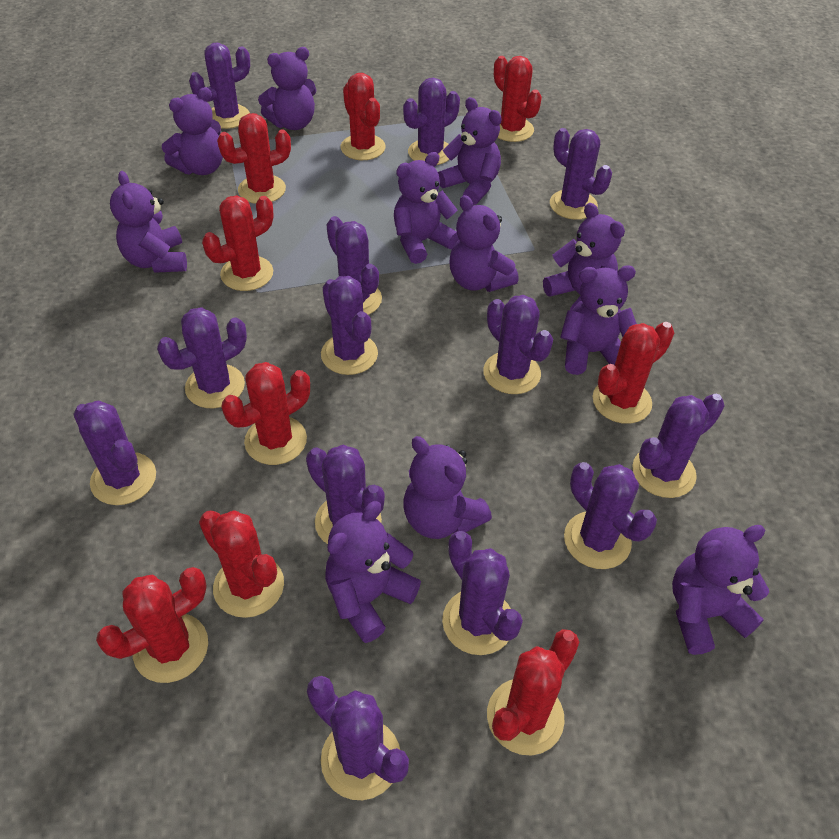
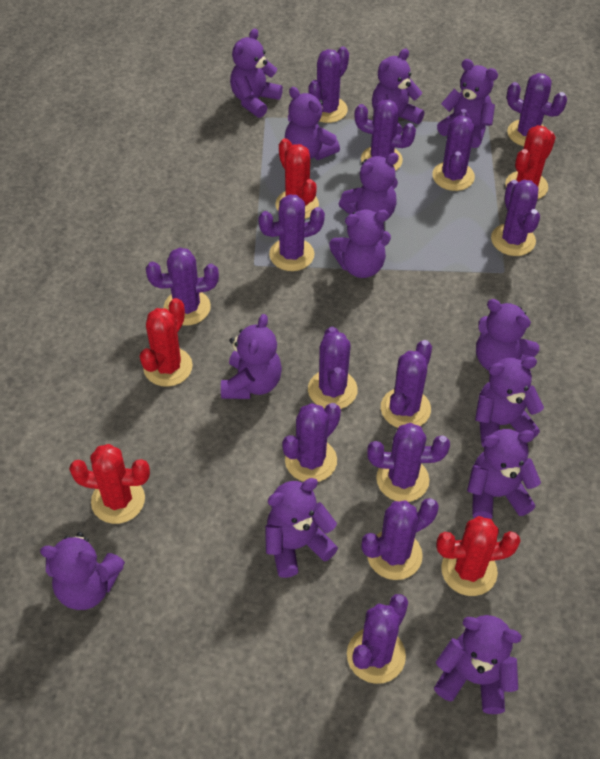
purple teddy bear: [110,171,187,273] [162,87,223,175] [258,47,316,130] [325,501,421,643] [394,152,457,264] [403,436,492,539] [438,97,502,205] [449,195,519,292] [543,203,625,311] [560,265,637,375] [672,525,769,655] = 11 -> [40,532,125,610] [221,314,282,399] [230,28,283,118] [265,478,338,578] [285,87,340,160] [329,210,391,278] [339,153,399,217] [372,49,424,135] [434,615,522,714] [437,59,498,148] [467,429,541,519] [475,357,544,447] [476,299,539,370] = 13
red cactus: [96,567,208,683] [199,510,284,618] [202,195,273,291] [217,113,291,204] [222,362,310,465] [340,73,386,160] [487,629,579,756] [494,56,542,142] [593,322,674,424] = 9 -> [69,444,150,524] [139,298,193,387] [275,138,319,219] [436,516,520,596] [505,125,556,200] = 5

